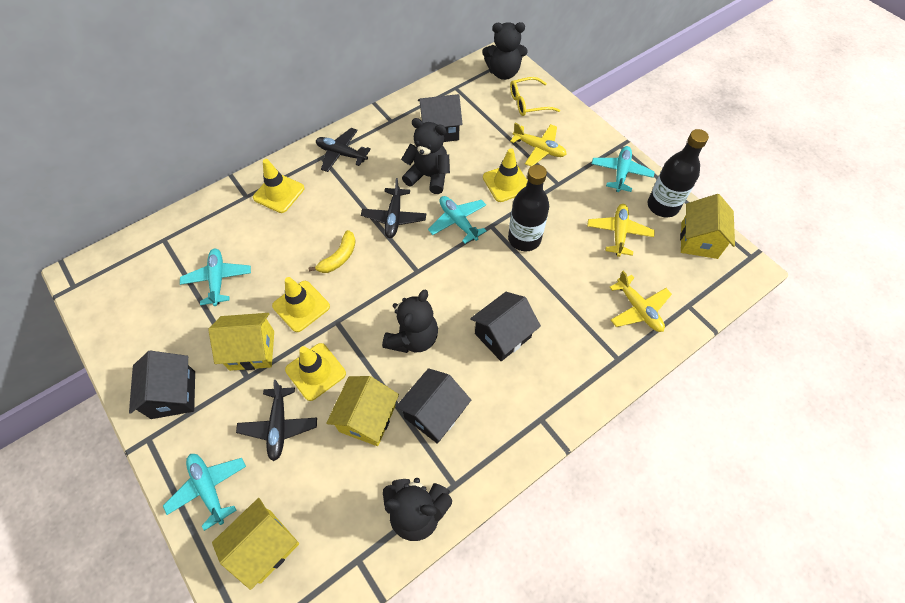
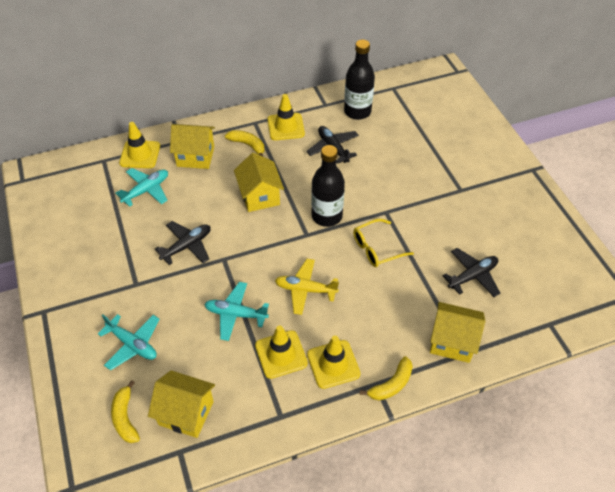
black house: [129,351,195,419] [396,368,471,444] [418,94,463,142] [470,292,541,361] = 4 -> none = 0
black teddy bear: [382,289,438,353] [383,478,452,541] [401,118,450,194] [482,22,527,80] = 4 -> none = 0
turquoise plane: [163,454,246,531] [180,249,251,306] [428,196,486,244] [592,146,655,192] = 4 -> [98,314,160,370] [115,168,168,207] [204,282,269,341] = 3
yellow banana: [308,230,356,273] = 1 -> [111,380,140,443] [225,130,264,156] [360,356,413,401] = 3
yellow plane: [510,123,567,166] [587,204,655,257] [609,271,672,332] = 3 -> [275,259,339,315] = 1

